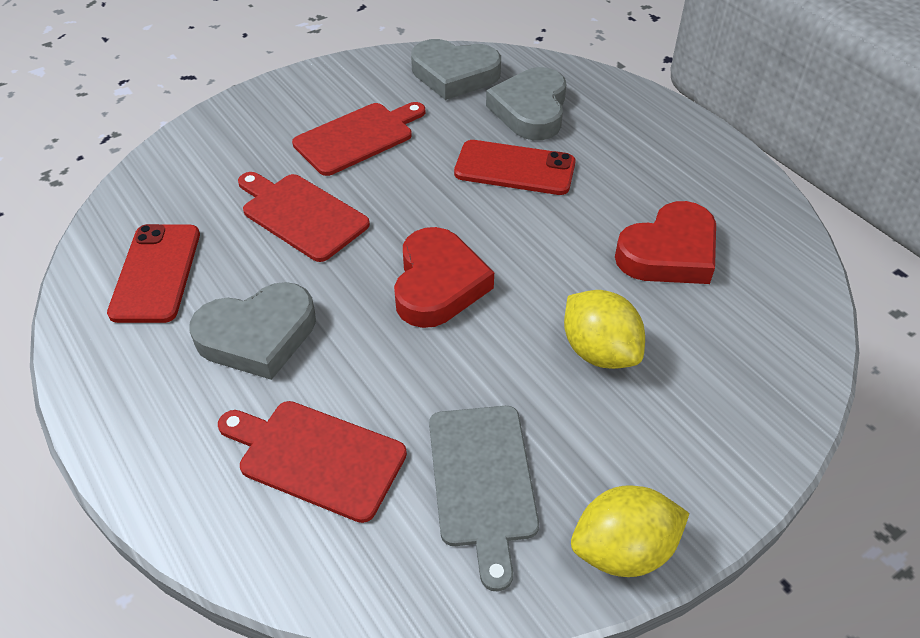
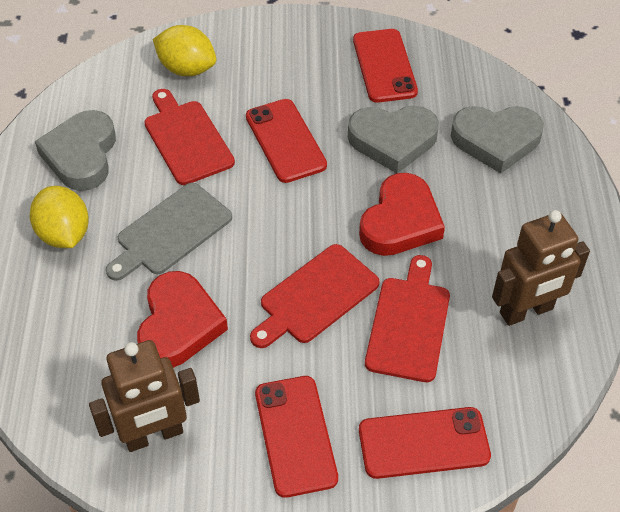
brown robot: none = 0 -> [89,340,200,452] [492,210,590,326] = 2
red phone: [107,224,200,323] [454,140,576,195] = 2 -> [246,99,327,183] [255,376,338,498] [353,29,418,103] [359,407,491,479] = 4

